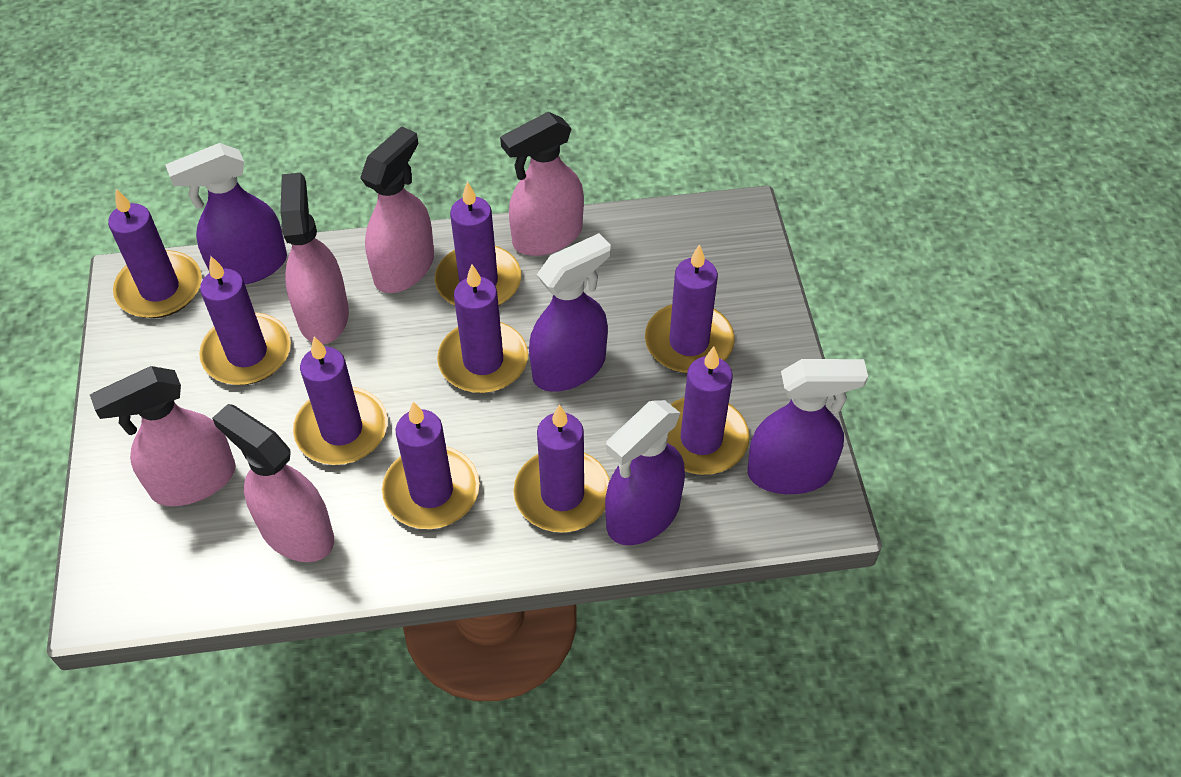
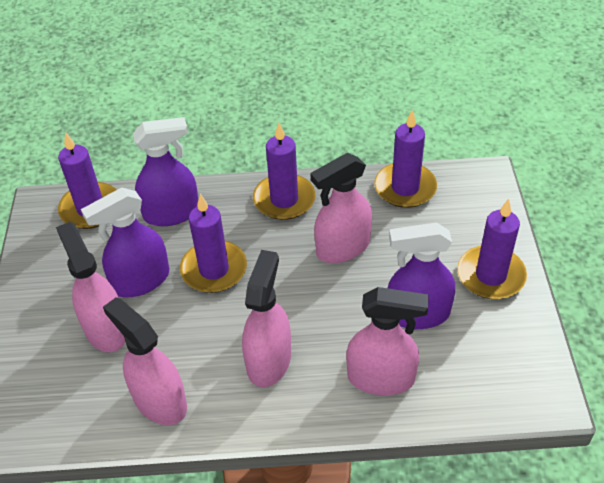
purple candle: [108,189,202,318] [199,256,291,385] [293,336,388,465] [382,401,479,529] [435,181,521,306] [437,264,528,393] [513,405,610,533] [645,244,735,373] [667,346,750,475] = 9 -> [58,132,116,229] [180,194,247,293] [253,123,315,220] [374,110,437,208] [457,199,527,299] = 5
purple spray bottle: [165,143,287,284] [529,233,611,392] [605,400,685,545] [747,359,868,494] = 4 -> [81,187,169,297] [133,117,198,226] [388,223,455,329] = 3

